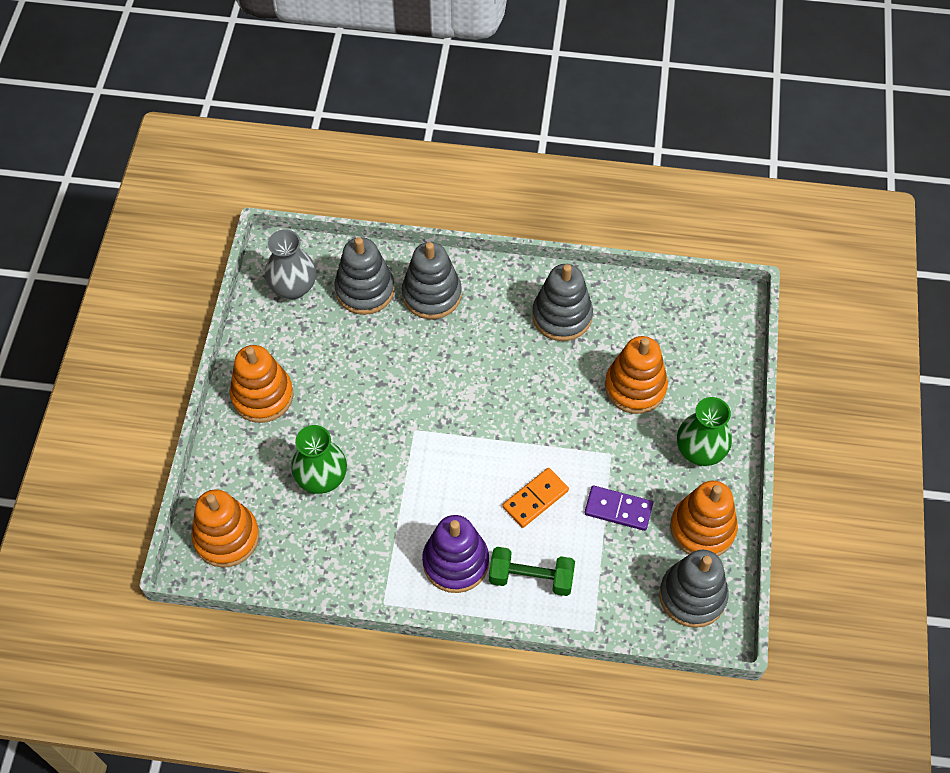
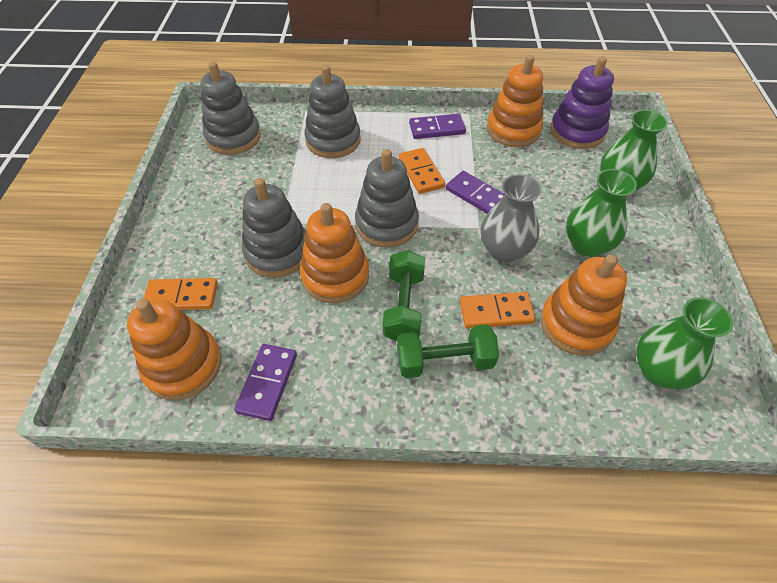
green dumbbell: [489,547,575,596] = 1 -> [383,250,425,341] [397,324,499,378] = 2
green vase: [291,425,347,494] [677,397,732,466] = 2 -> [566,169,637,257] [600,110,668,190] [636,297,733,389] = 3
orange domino: [502,468,569,528] = 1 -> [143,278,218,310] [399,148,445,194] [460,292,536,329] = 3
purple domino: [585,486,653,531] = 1 -> [234,344,297,421] [409,114,466,139] [446,171,505,213] = 3

